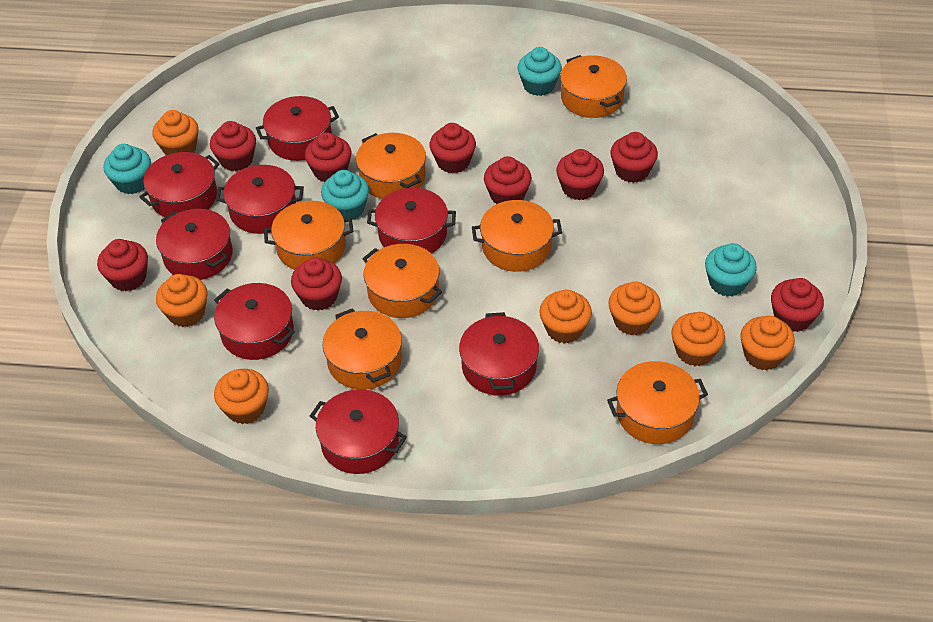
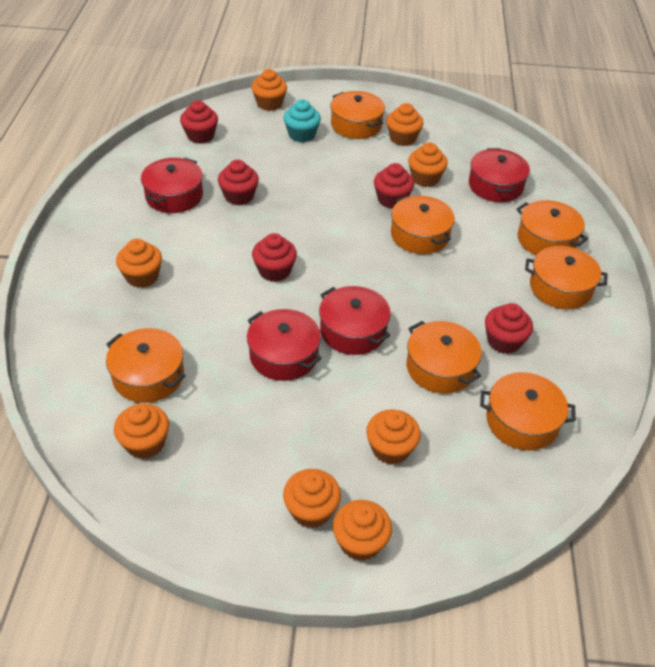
orange cupcake: [152,110,199,155] [156,274,208,327] [214,369,269,424] [539,289,592,343] [608,281,661,335] [671,312,725,366] [741,316,795,370] = 7 -> [114,404,169,459] [116,239,162,288] [251,69,287,111] [283,469,341,528] [333,500,392,561] [366,409,421,465] [386,103,424,146] [408,142,448,187] = 8
red cupcake: [97,239,148,291] [210,121,256,171] [291,257,342,311] [305,132,351,182] [429,123,476,173] [484,156,532,204] [556,149,604,200] [610,132,658,183] [771,278,824,332] = 9 -> [180,100,218,144] [218,160,259,205] [252,233,297,282] [374,163,414,209] [485,303,533,354] = 5
red pot: [139,152,220,217] [156,209,233,280] [214,283,295,360] [216,165,304,234] [256,96,339,161] [310,389,407,474] [367,188,456,254] [459,312,539,396] = 8 -> [141,157,203,213] [247,309,322,381] [319,286,391,355] [469,148,530,202] = 4
turquoise cupcake: [104,144,151,194] [321,170,369,220] [518,47,562,96] [705,243,757,297] = 4 -> [284,99,321,143] = 1

